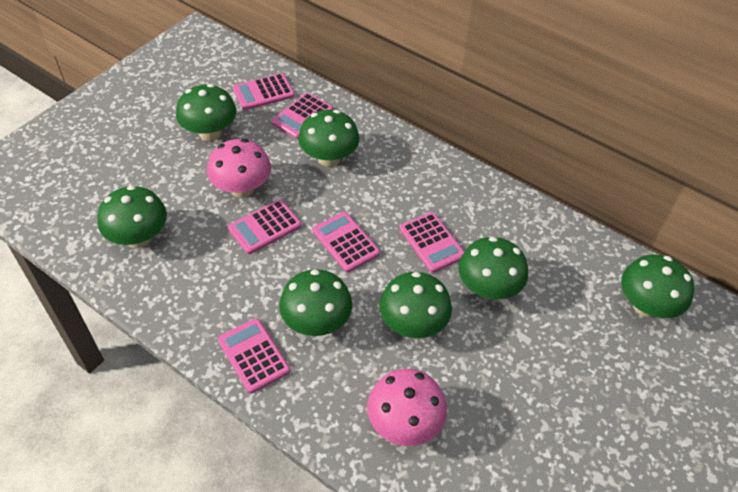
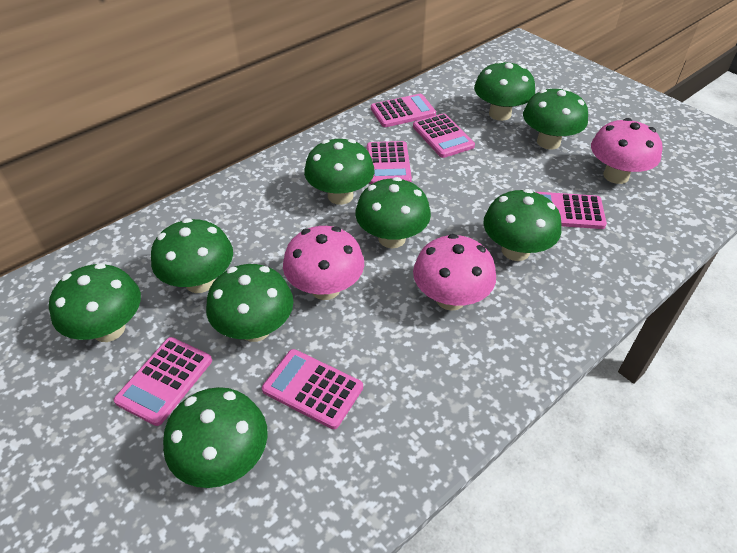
green mushroom: [97,186,167,248] [176,84,236,141] [279,269,352,336] [298,110,359,167] [379,272,452,338] [458,237,528,300] [621,254,694,318] = 7 -> [49,263,141,342] [151,218,233,293] [163,387,268,488] [206,264,293,342] [304,139,375,205] [355,177,431,249] [474,61,535,121] [484,189,561,261] [523,88,588,150] = 9
pink mushroom: [207,139,271,198] [367,369,447,446] = 2 -> [283,226,364,300] [413,234,496,311] [591,118,662,184] = 3

